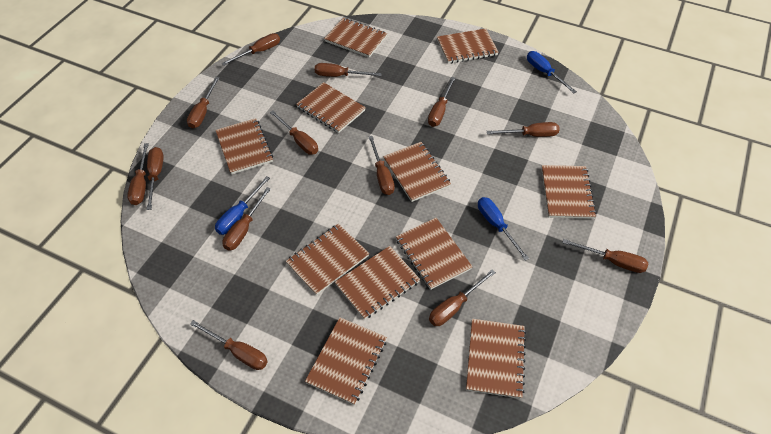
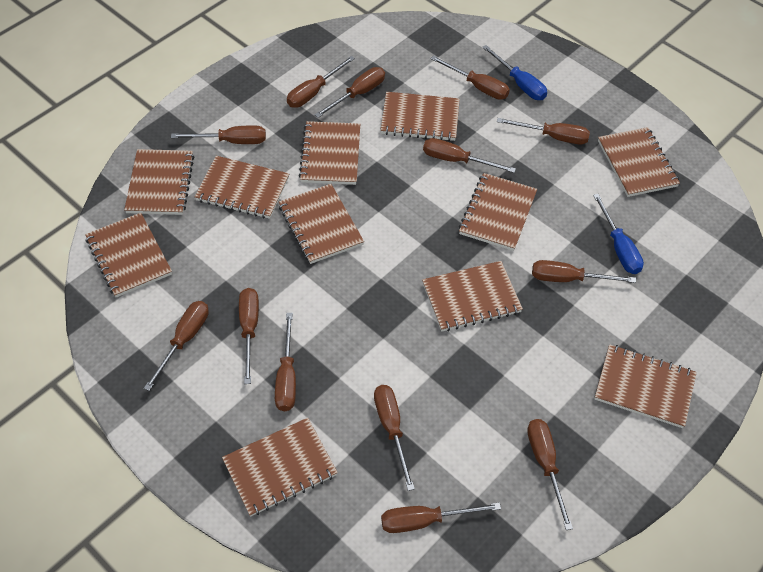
blue screwdriver: [215,176,270,235] [478,197,529,261] [527,51,577,93] = 3 -> [482,45,547,100] [593,194,644,274] = 2

